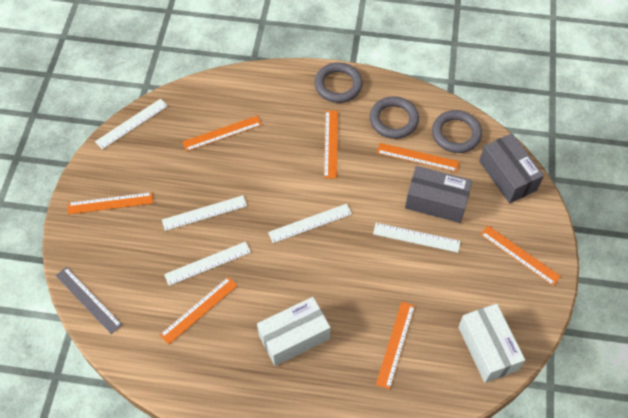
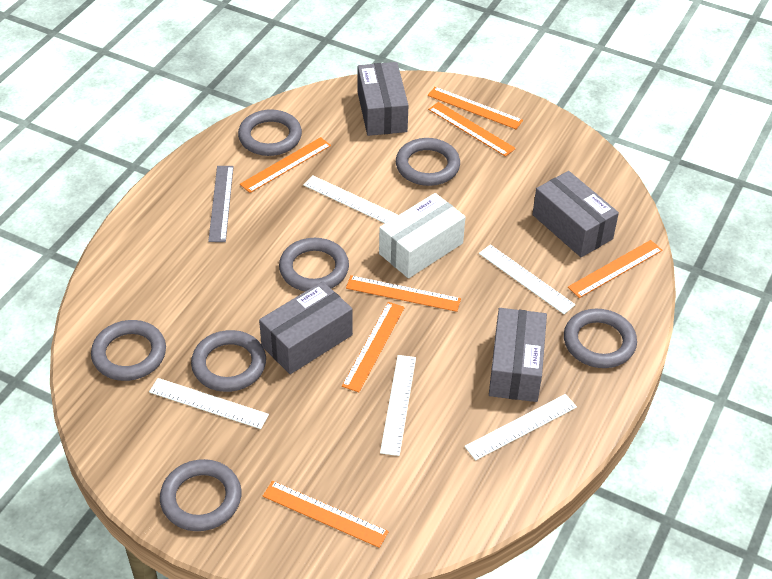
grey box: [405,166,472,223] [479,133,544,203] = 2 -> [259,281,353,374] [358,62,409,136] [489,308,547,402] [532,171,619,257] = 4
grey ring: [314,62,363,103] [370,96,419,139] [432,110,482,153] = 3 -> [91,320,166,381] [160,459,241,531] [191,330,266,392] [238,109,302,156] [279,238,349,292] [396,138,460,186] [564,309,637,368] = 7
white box: [257,297,331,366] [458,304,525,383] = 2 -> [379,193,465,278] = 1

